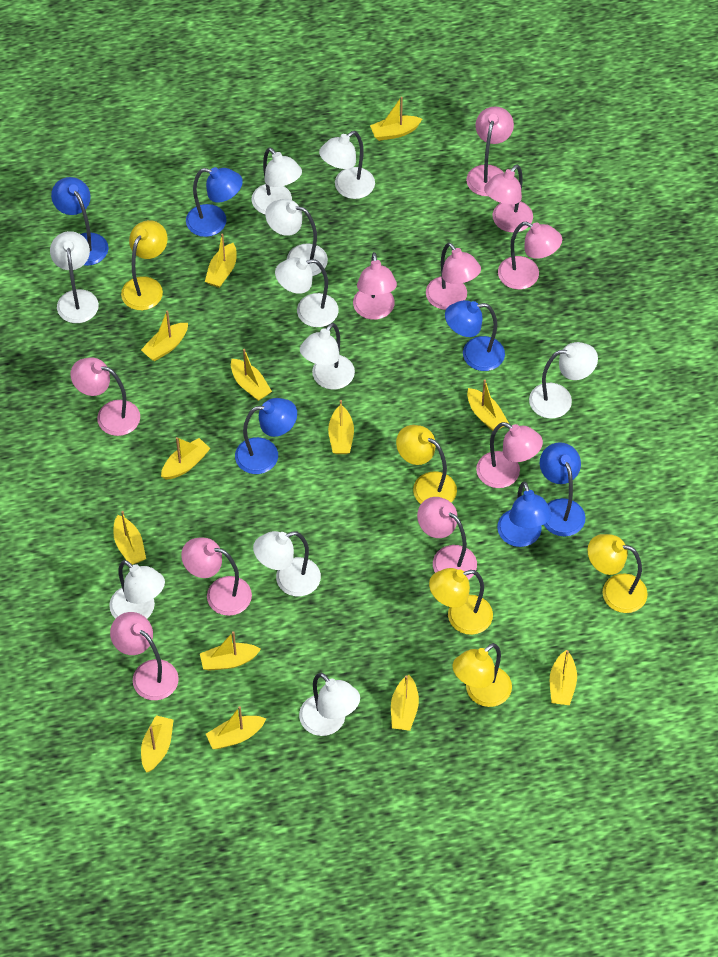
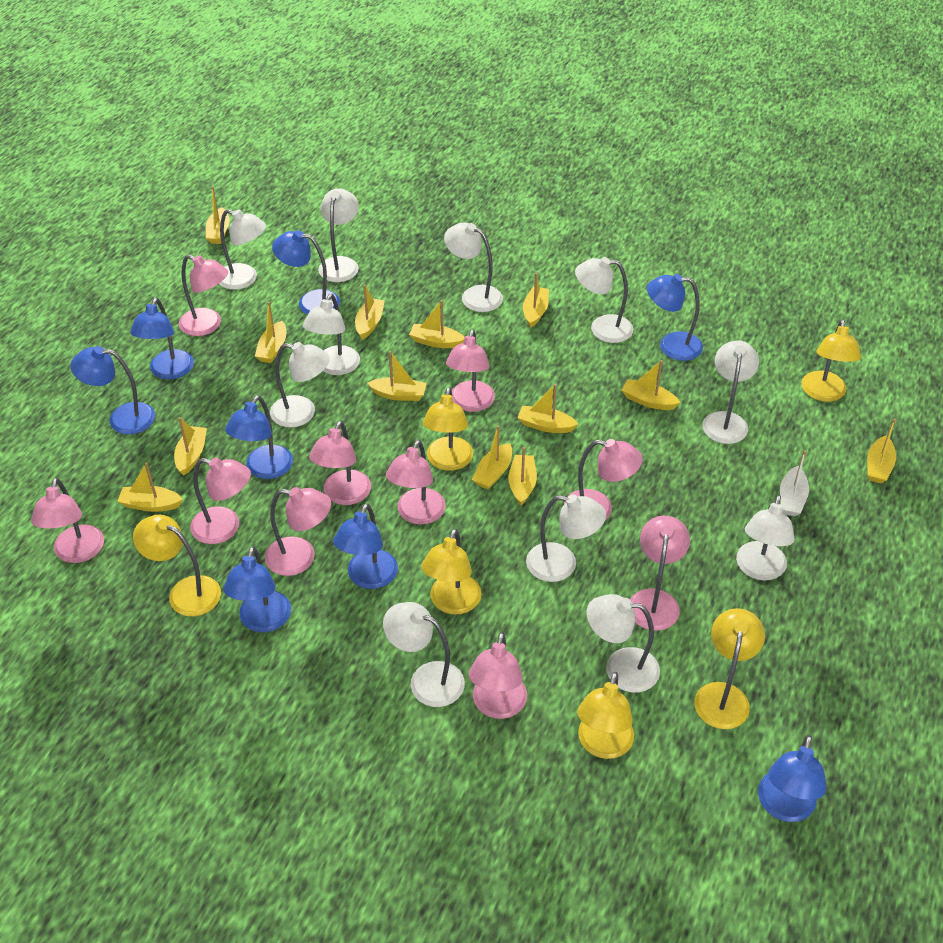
blue lamp: [51,177,109,266] [186,167,243,237] [235,398,297,474] [445,300,505,371] [497,481,552,547] [540,442,585,537] = 6 -> [70,346,155,434] [130,298,194,379] [223,546,291,632] [225,395,293,479] [272,230,340,315] [333,503,398,589] [647,274,703,361] [758,735,827,822] = 8
white boat: none = 0 -> [780,450,809,516] = 1
white lamp: [50,231,99,323] [109,560,165,619] [252,147,302,214] [253,531,321,596] [265,199,328,276] [275,258,339,327] [299,673,360,736] [300,323,355,390] [319,131,375,199] [529,342,598,418] = 10 -> [219,209,266,290] [270,342,330,427] [303,294,360,375] [318,188,359,282] [383,602,465,707] [444,222,503,312] [526,495,606,582] [575,257,633,343] [587,594,660,693] [702,340,759,444] [736,495,795,581] = 11
yellow lamp: [121,220,168,310] [396,425,457,504] [429,568,493,635] [453,643,512,707] [588,534,648,613] = 5 -> [133,515,221,617] [421,528,482,615] [423,387,473,471] [577,672,634,759] [694,608,765,729] [801,319,861,402] = 6

